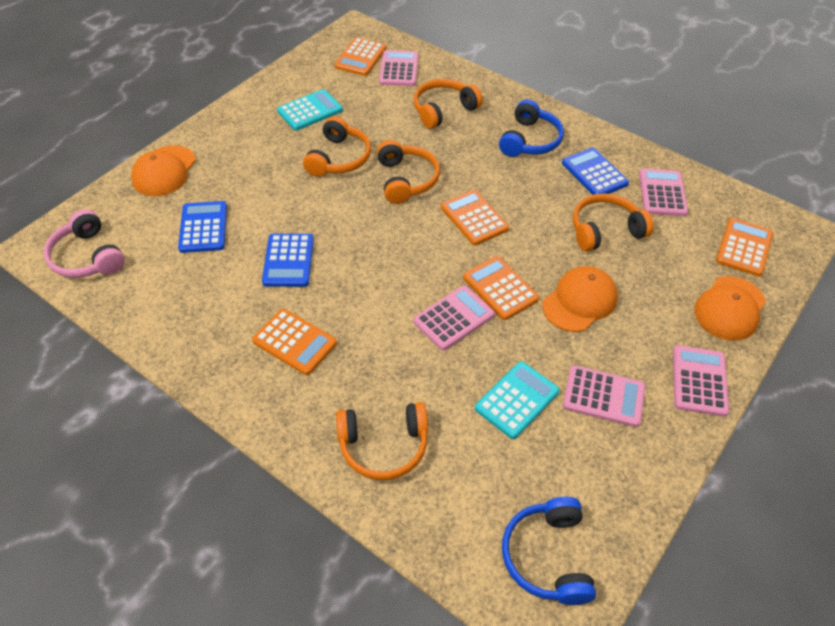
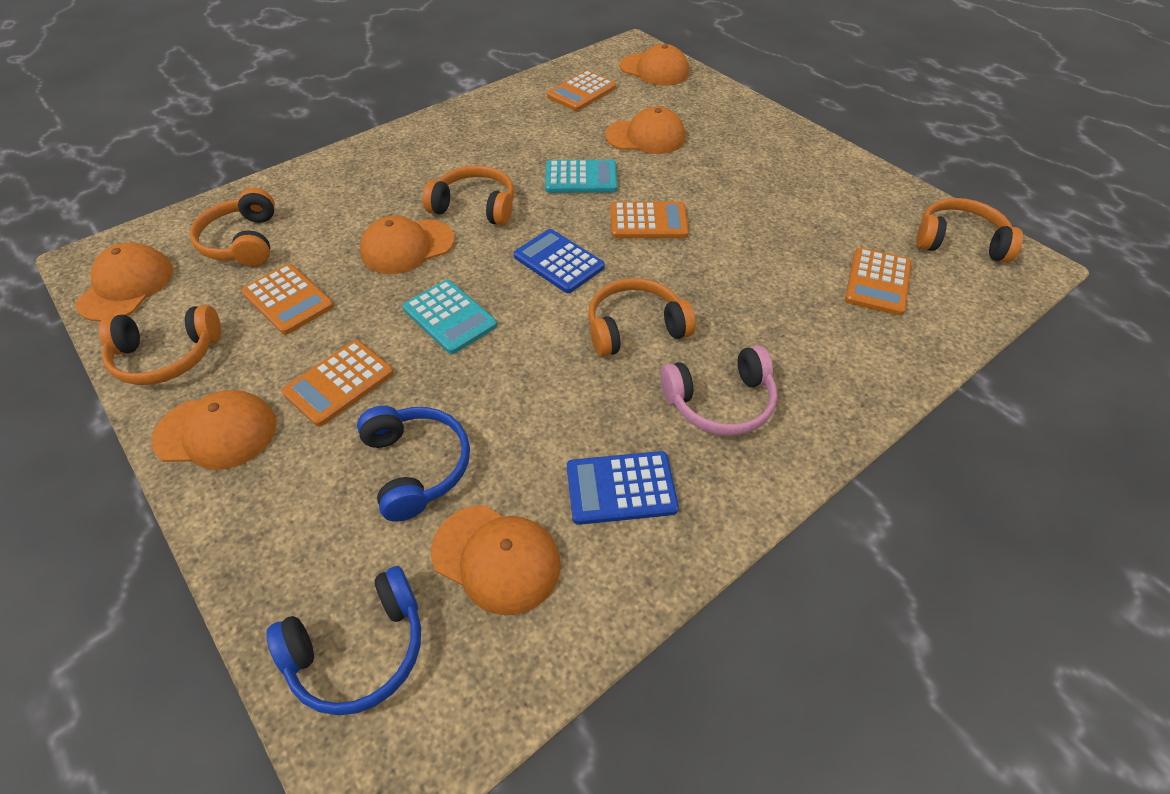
blue calculator: [178,201,227,253] [262,234,314,287] [562,148,629,195] = 3 -> [514,229,605,293] [567,451,679,525] = 2
orange cap: [131,145,196,196] [542,266,618,332] [694,276,766,341] = 3 -> [76,242,173,322] [152,390,276,470] [360,216,455,274] [431,505,561,616] [605,106,686,154] [620,44,689,86] = 6
pink calculator: [379,50,418,86] [413,285,495,351] [563,365,645,427] [639,168,688,216] [673,345,729,417] = 5 -> none = 0

